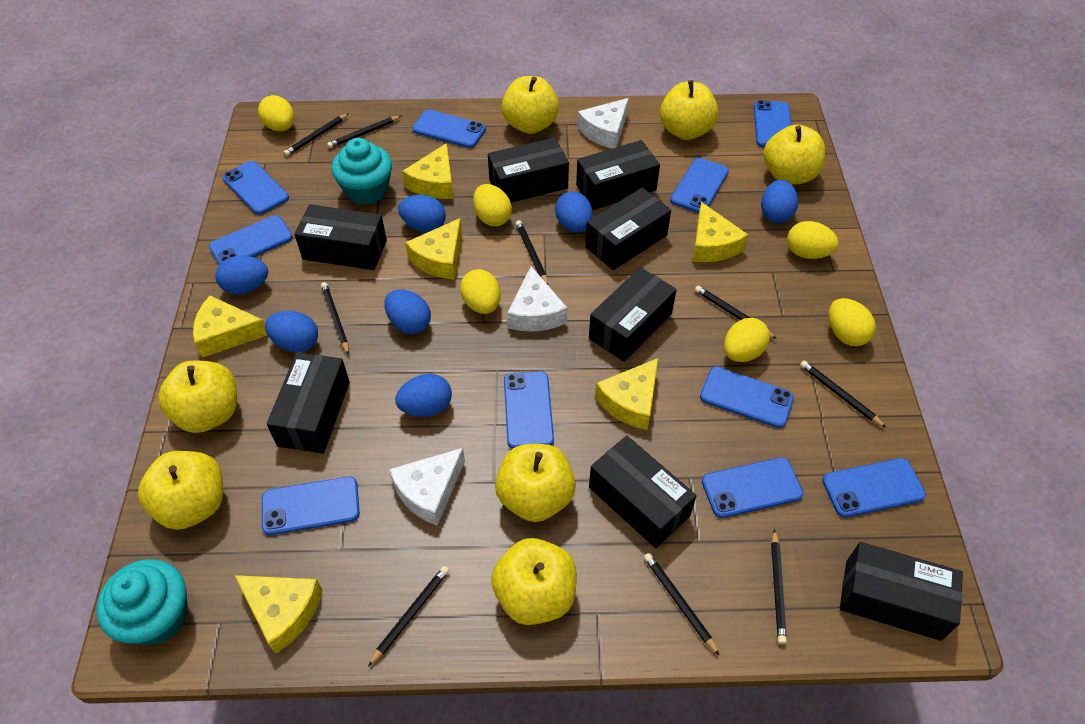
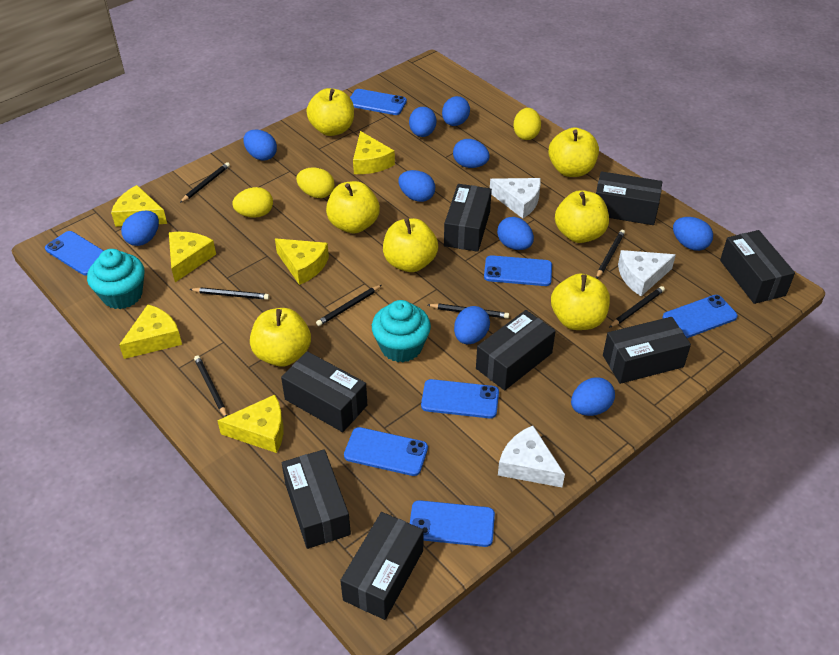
black pencil: [284,113,349,156] [321,282,349,355] [327,116,401,148] [368,566,449,667] [516,220,548,285] [644,553,720,656] [695,286,777,339] [771,529,787,644] [800,361,886,428] = 9 -> [180,162,230,203] [189,287,269,300] [194,355,227,417] [316,285,382,326] [428,304,509,319] [596,230,625,279] [609,286,665,328] = 7
blue egg: [215,256,268,295] [265,311,318,352] [384,289,431,334] [395,374,452,417] [398,195,446,232] [555,191,593,233] [761,180,798,223] = 7 -> [121,211,159,246] [243,130,277,160] [398,170,435,202] [409,107,436,137] [442,96,470,126] [453,139,490,168] [454,306,490,344] [497,217,534,250] [571,377,615,416] [673,217,713,251] = 10
blue phone: [209,215,293,264] [222,161,289,215] [262,476,360,535] [412,110,486,148] [504,371,554,449] [670,158,729,213] [700,367,794,428] [702,457,803,518] [754,100,791,147] [822,458,926,518] = 10 -> [45,231,104,275] [344,427,428,476] [350,89,407,115] [410,500,495,547] [421,379,499,419] [484,255,552,286] [663,295,738,338] = 7
yellow egg: [258,95,294,131] [460,269,500,314] [473,184,512,226] [724,318,770,362] [787,221,839,259] [828,298,876,346] = 6 -> [233,187,273,218] [296,167,334,198] [513,108,541,140] = 3

